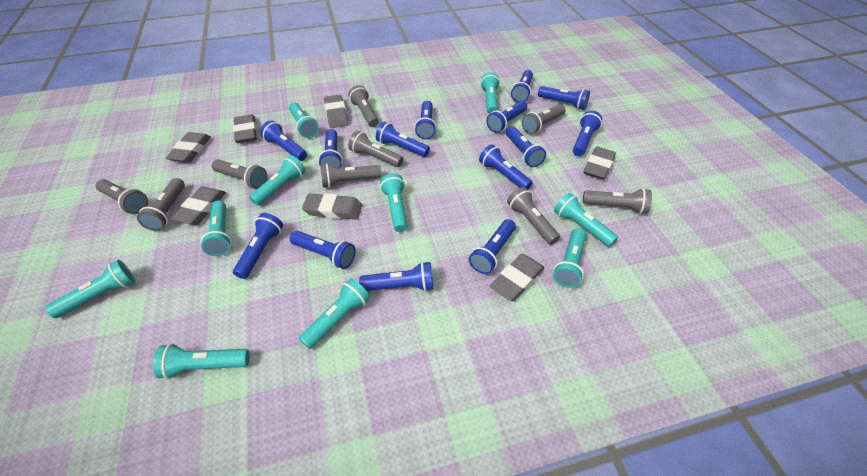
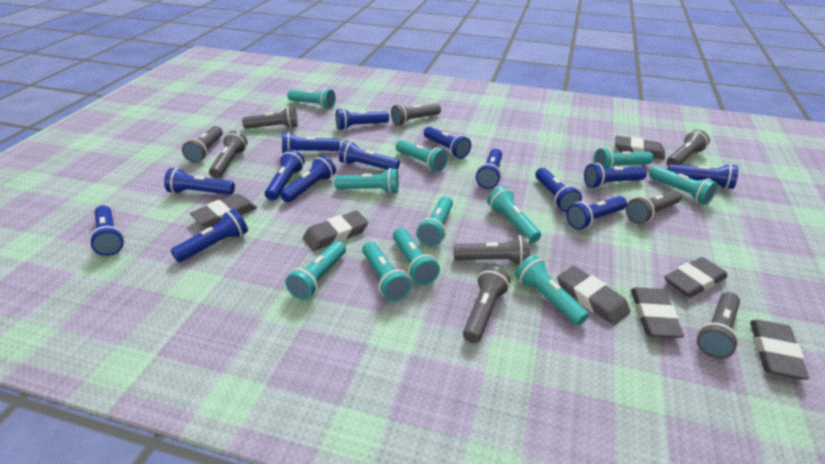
turquoise flashlight: [45,260,136,318] [153,344,249,379] [201,201,232,256] [249,155,306,206] [289,103,319,138] [299,279,370,349] [380,173,408,232] [480,72,500,114] [553,228,586,288] [554,193,618,247] = 10 -> [285,241,346,300] [287,88,336,109] [335,168,399,194] [362,242,412,302] [393,228,440,285] [396,140,448,172] [416,196,453,247] [487,186,541,243] [515,255,589,326] [593,147,653,168] [649,166,718,205] = 11

